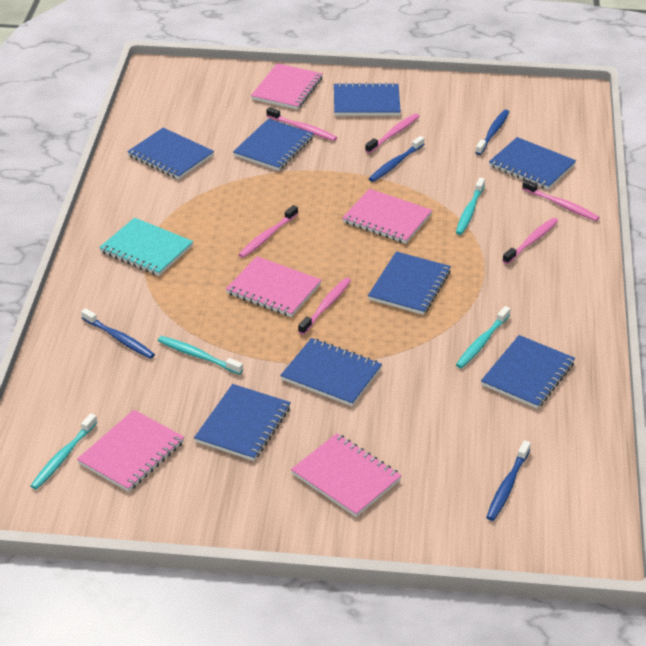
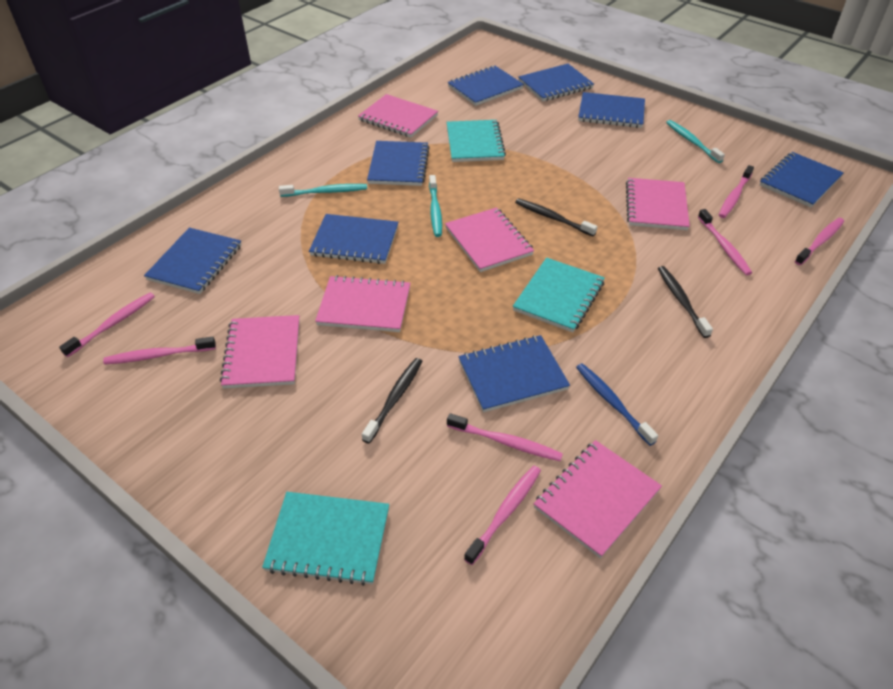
black toothbrush: none = 0 -> [362,358,423,444] [515,198,597,236] [658,266,713,338] = 3
blue toothbrush: [81,308,155,359] [369,136,424,182] [475,110,509,155] [486,440,531,521] = 4 -> [576,363,658,446] = 1
pink notebook: [77,410,184,492] [226,256,322,317] [251,63,323,110] [291,433,402,517] [342,189,432,244] = 5 -> [220,315,300,389] [315,275,410,332] [358,94,438,138] [445,207,534,272] [533,440,662,558] [626,178,690,230] = 6
pink toothbrush: [238,205,298,258] [266,107,337,141] [298,278,351,335] [365,114,420,153] [502,218,558,264] [522,180,600,221] = 6 -> [59,293,155,357] [103,336,216,365] [447,413,563,461] [464,466,541,565] [698,209,752,275] [719,165,754,218] [795,218,844,265] = 7
turquoise notebook: [99,218,193,276] = 1 -> [262,492,389,586] [447,120,506,162] [513,258,605,333] = 3
turquoise toothbrush: [31,413,97,490] [158,336,243,375] [456,177,485,235] [456,306,510,368] = 4 -> [279,184,367,197] [429,175,442,237] [666,120,725,163] = 3

